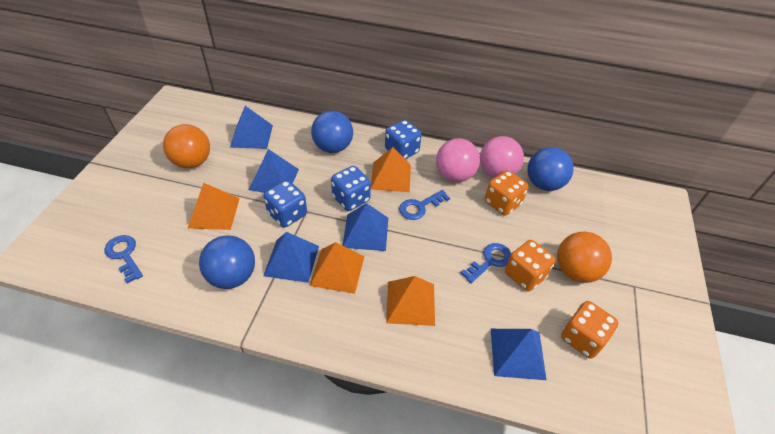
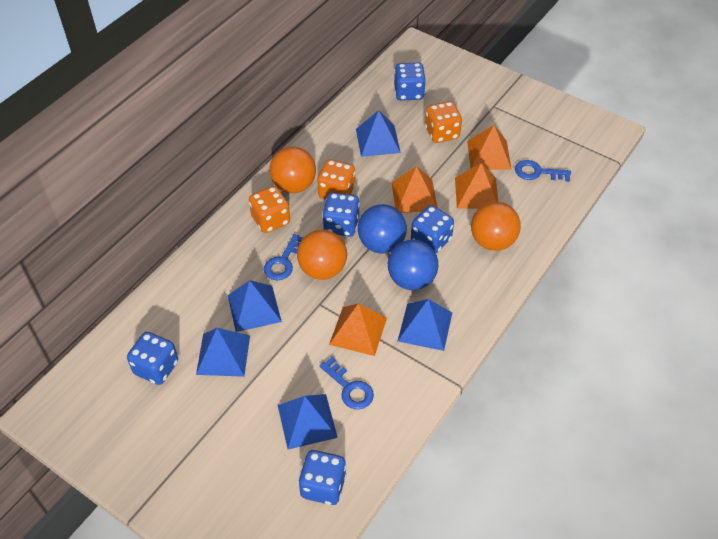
blue ball: [199,236,255,289] [311,111,353,153] [527,147,574,191] = 3 -> [358,204,407,253] [388,239,438,290] = 2
blue dice: [264,180,307,227] [331,166,371,211] [385,120,422,159] = 3 -> [127,332,178,385] [298,450,346,505] [322,192,360,236] [394,62,426,101] [411,205,454,253] = 5
orange ball: [163,124,210,168] [557,232,612,283] = 2 -> [269,146,316,193] [297,229,347,280] [471,202,521,251] = 3
pink ball: [436,138,480,182] [480,136,524,178] = 2 -> none = 0

